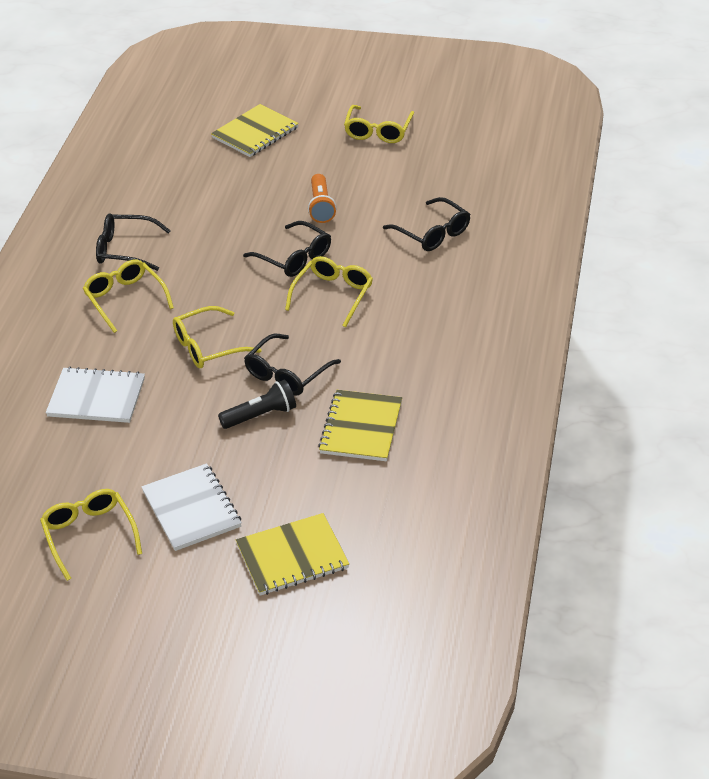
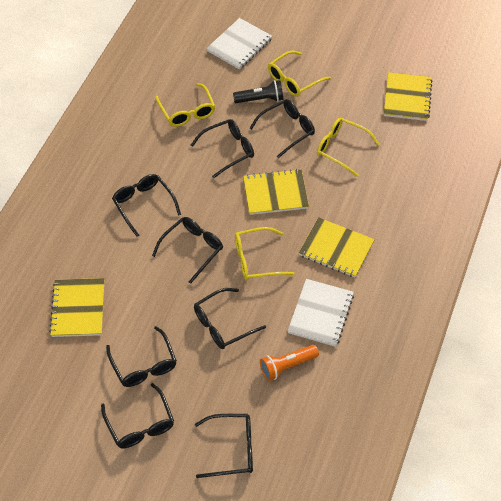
black glasses: [96,213,171,271] [243,221,331,277] [244,334,341,396] [383,197,470,251] = 4 -> [101,383,174,449] [106,326,177,387] [112,174,181,237] [152,217,223,284] [191,119,254,178] [194,288,266,349] [195,414,253,478] [250,99,315,158] = 8
yellow glasses: [40,489,142,581] [83,260,174,333] [173,306,261,368] [285,256,373,327] [344,105,414,143] = 5 -> [155,83,215,127] [235,227,295,280] [268,51,331,97] [317,118,379,177] = 4
yellow notebook: [211,104,299,157] [236,513,349,596] [318,390,402,461] = 3 -> [49,278,104,337] [243,169,309,215] [299,217,375,277] [384,72,433,121] = 4

